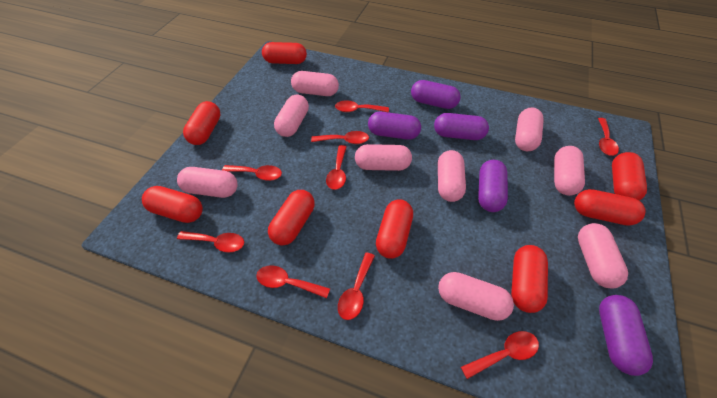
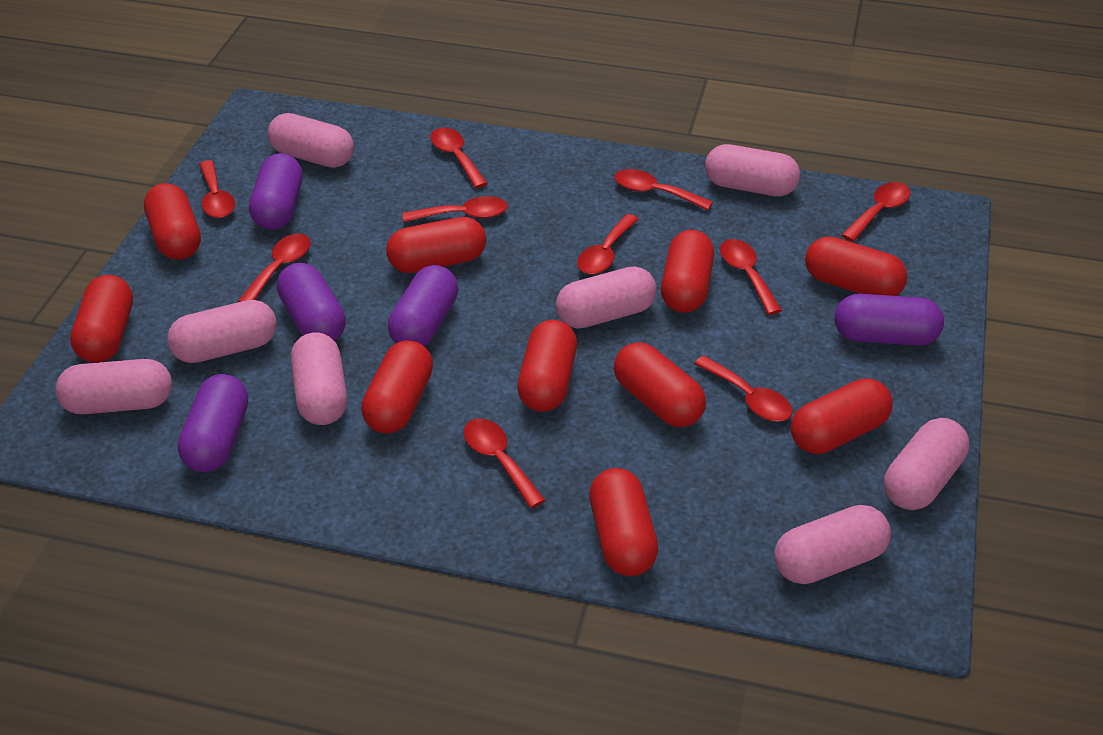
pink capsule: [177,167,238,198] [274,94,309,137] [291,71,339,96] [355,144,412,171] [438,150,466,202] [438,272,514,321] [515,107,544,151] [554,146,585,196] [578,223,628,288] = 9 -> [55,359,172,414] [167,300,277,363] [268,113,354,168] [291,332,347,425] [556,266,657,329] [705,144,800,196] [774,505,891,584] [884,418,969,510] = 8
red capsule: [142,186,203,223] [183,101,221,145] [262,42,307,64] [268,190,315,246] [376,199,413,259] [511,245,548,313] [574,189,646,226] [612,152,647,201] = 8 -> [70,275,133,363] [144,183,201,260] [361,340,433,433] [386,217,486,273] [517,320,577,412] [589,468,658,576] [614,342,706,427] [661,230,714,313] [791,378,893,454] [805,236,907,296] = 10
red spoon: [177,231,244,253] [222,165,282,181] [256,265,330,298] [311,131,369,144] [326,145,347,190] [335,100,389,112] [338,252,375,320] [461,331,539,379] [598,118,619,156] = 9 -> [199,160,235,218] [238,233,311,302] [403,196,508,222] [430,128,488,188] [463,418,545,508] [577,214,638,275] [615,169,713,210] [694,356,793,422] [720,239,782,315] [842,182,911,242] = 10

